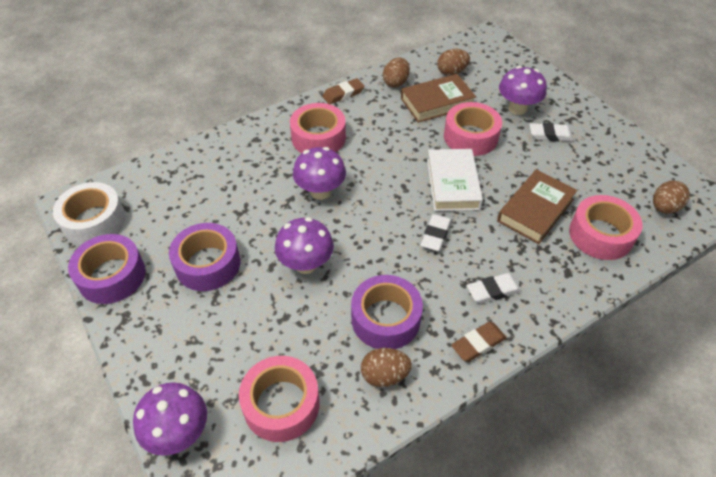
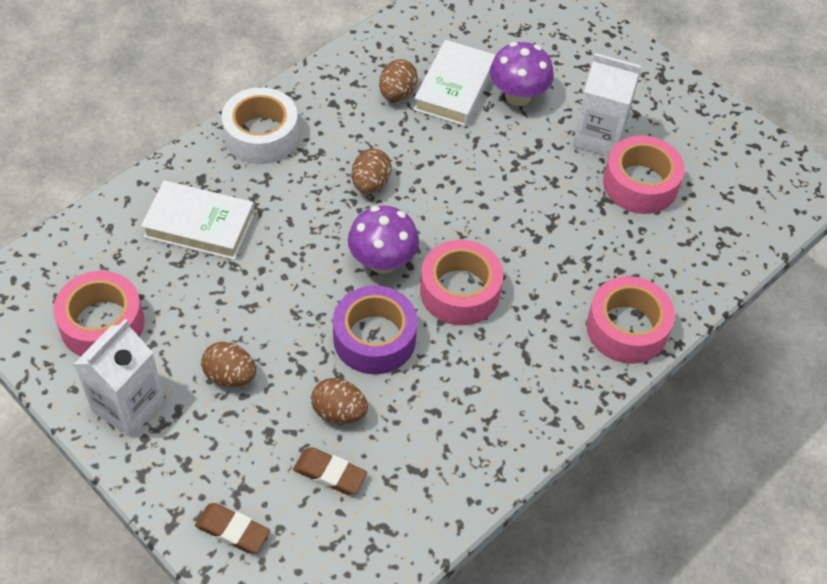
brown book: [401,74,476,123] [497,170,577,244] = 2 -> none = 0
purple mushroom: [133,382,207,456] [275,217,334,274] [293,147,346,200] [499,66,547,115] = 4 -> [348,206,419,274] [490,42,554,106] = 2
purple tape: [68,234,146,304] [169,223,240,291] [351,275,423,349] = 3 -> [333,285,417,374] = 1
white book: [427,149,483,211] = 1 -> [141,181,255,260] [414,40,496,126] = 2
white carton: none = 0 -> [74,319,165,437] [573,53,641,156] = 2
white eraser: [420,214,451,251] [467,273,522,304] [529,123,574,141] = 3 -> none = 0

